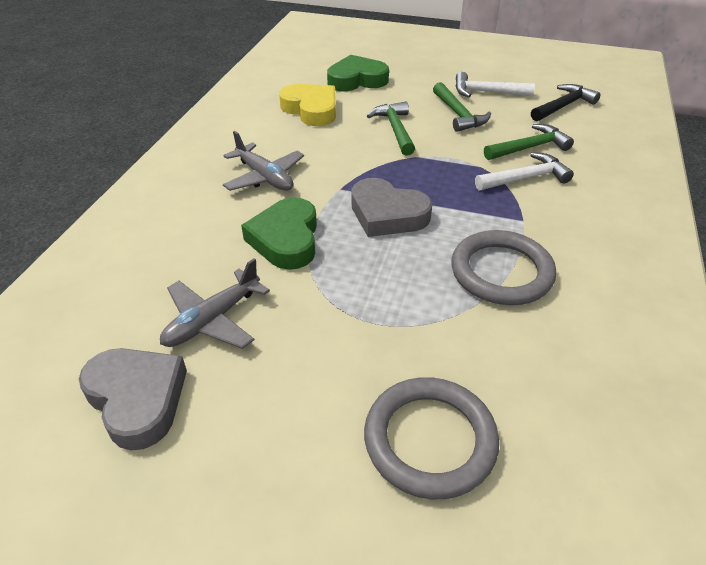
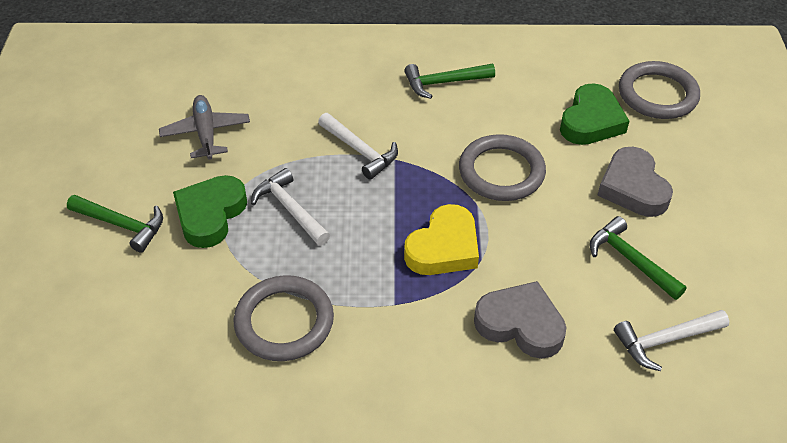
black hammer: [531,84,601,121] = 1 -> none = 0
grey plane: [160,258,270,349] [223,131,304,191] = 2 -> [159,95,250,160] = 1
grey ring: [364,377,499,499] [452,230,556,305] = 2 -> [234,275,334,361] [459,134,546,201] [619,61,700,119] = 3
white hammer: [455,72,535,97] [475,152,574,190] = 2 -> [251,168,330,246] [318,113,398,180] [614,310,729,371] = 3

